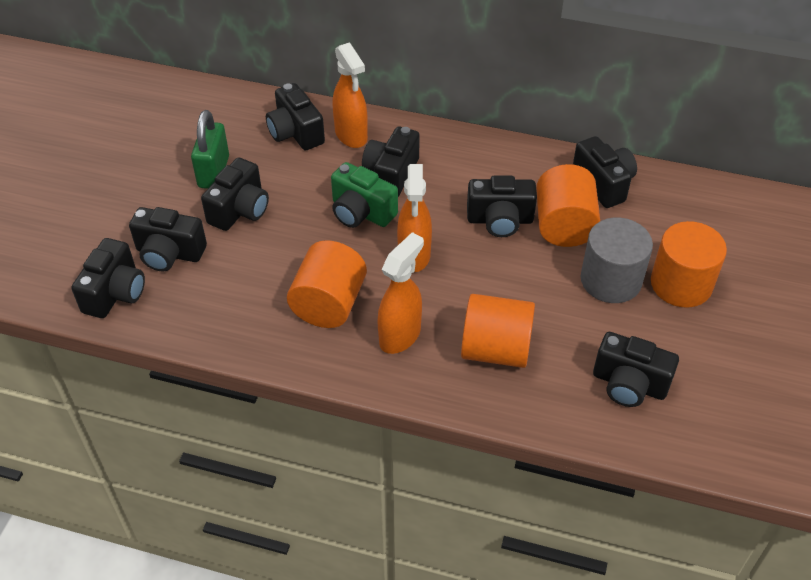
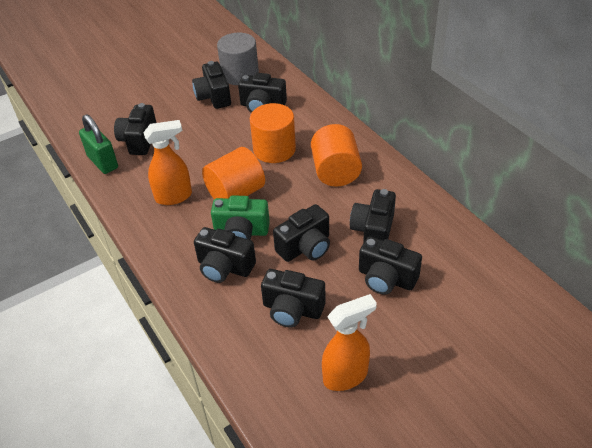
orange cylinder: [287,240,367,328] [461,294,535,368] [536,164,600,247] [651,221,727,308] = 4 -> [202,147,265,199] [250,103,296,163] [311,124,362,187] = 3
orange spray bottle: [333,42,368,148] [378,232,424,354] [397,164,432,272] = 3 -> [143,120,192,205] [322,294,377,391] = 2

